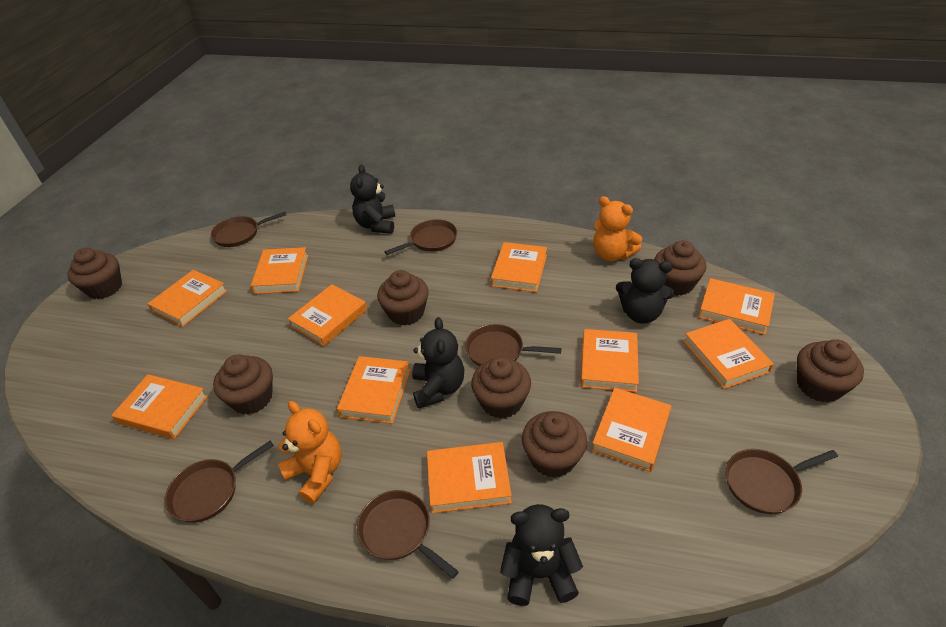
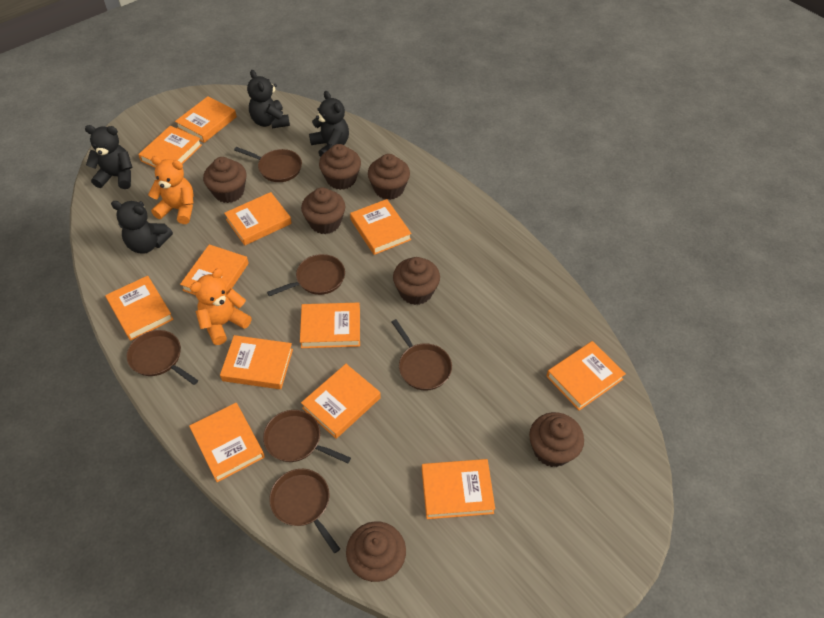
orange book: [112,374,208,439] [147,270,227,327] [251,247,308,294] [288,284,367,346] [337,356,411,424] [427,442,512,513] [491,242,547,292] [581,329,639,392] [591,388,671,472] [683,319,774,389] [698,278,775,335] = 11 -> [105,276,174,341] [138,126,202,168] [175,96,237,143] [180,244,249,295] [189,403,265,482] [220,335,293,389] [224,192,292,246] [300,303,360,348] [301,364,381,439] [350,199,412,255] [422,459,495,519] [546,341,626,411] = 12

